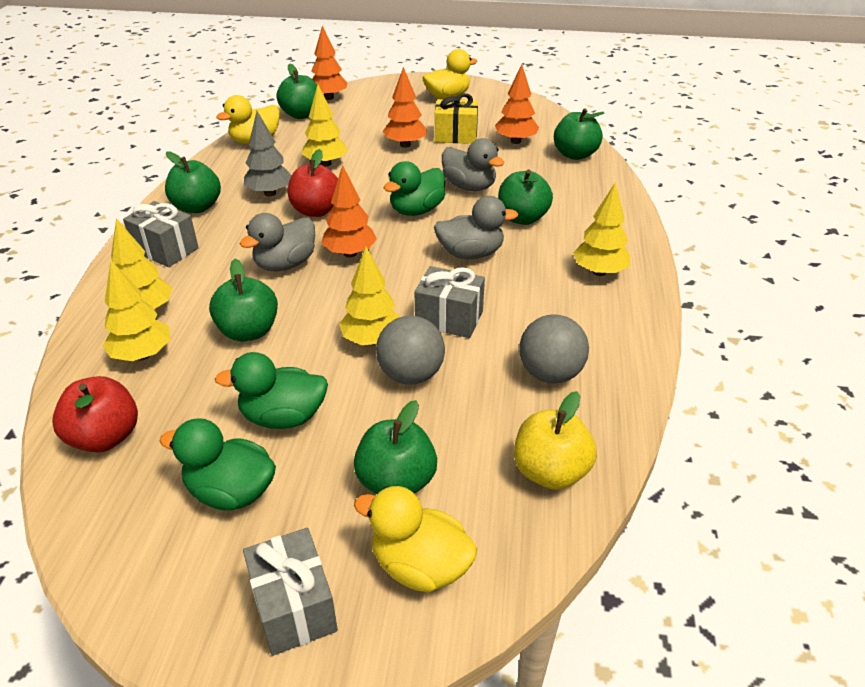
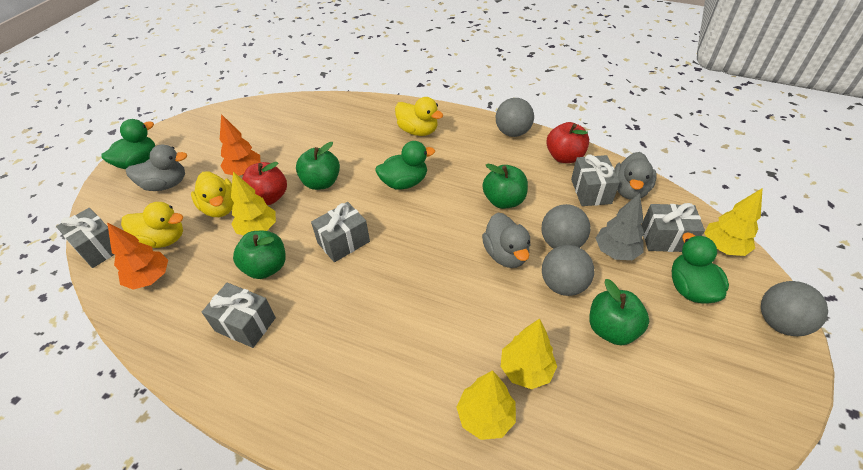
green apple: [165,151,221,213] [209,259,278,342] [276,64,317,119] [354,400,437,494] [498,170,553,225] [554,108,604,160] = 6 -> [233,231,286,279] [296,142,340,190] [483,164,528,209] [589,279,649,345] = 4
grey ball: [376,316,445,384] [519,315,589,383] = 2 -> [496,98,534,137] [541,204,590,248] [542,245,594,296] [761,281,828,336] = 4
grey gift: [123,201,199,267] [243,528,338,656] [415,266,485,338] = 3 -> [56,208,115,268] [202,282,276,348] [311,202,370,262] [571,154,620,206] [641,203,705,252] = 5
orange tree: [311,25,347,100] [321,165,377,257] [383,67,427,148] [495,64,539,144] = 4 -> [107,223,168,290] [220,114,260,176] = 2
yellow apple: [514,391,597,490] = 1 -> none = 0
yellow gift: [435,93,478,144] = 1 -> none = 0
yellow tree: [103,261,170,361] [111,218,172,309] [301,85,348,167] [339,247,400,345] [573,182,630,276] = 5 -> [231,172,276,235] [456,370,516,440] [500,319,557,389] [704,188,763,256] = 4

